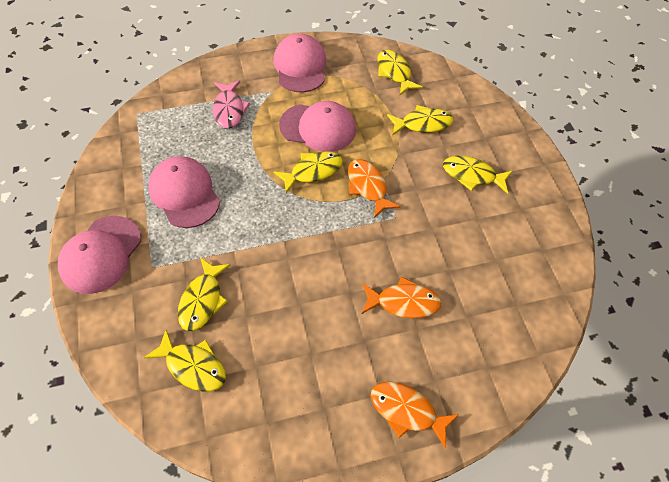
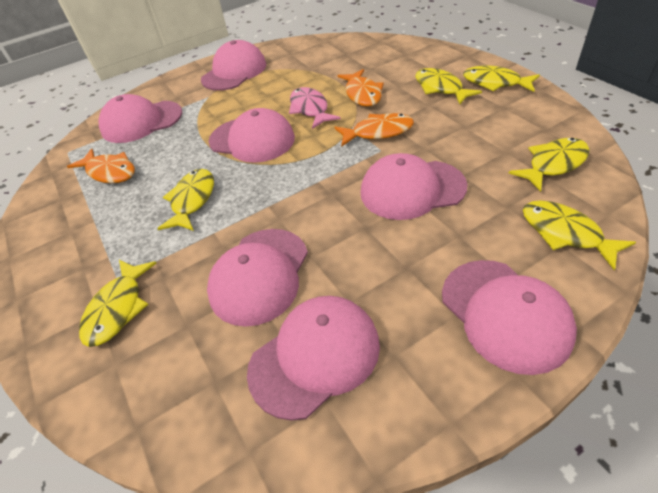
pink cap: [58,216,141,294] [148,156,220,228] [273,34,326,93] [279,101,356,152] = 4 -> [99,94,182,143] [201,40,266,91] [207,229,308,327] [209,108,295,163] [247,296,380,421] [361,153,467,220] [442,260,577,375] = 7

